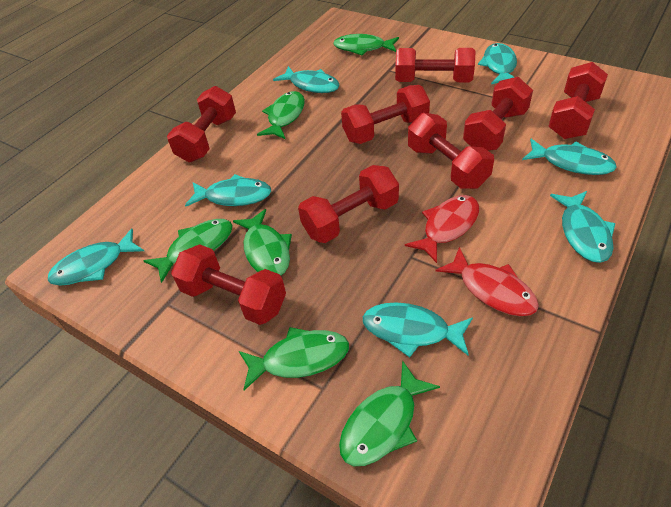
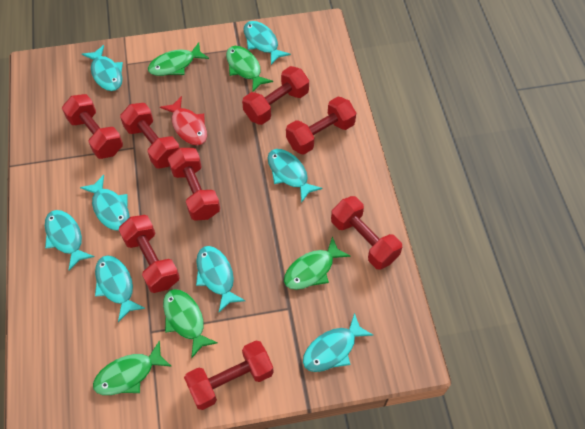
green fish: [143,219,233,283] [233,209,292,276] [239,327,349,390] [257,91,305,139] [333,34,399,55] [339,360,440,466] = 6 -> [93,340,172,395] [148,42,209,76] [163,289,218,358] [226,46,273,92] [284,236,350,290] = 5
red fish: [405,195,479,263] [435,247,539,316] = 2 -> [160,96,207,146] = 1
turquoise fish: [48,228,144,286] [185,174,271,207] [273,66,340,93] [363,302,473,358] [478,43,517,84] [522,138,617,175] [550,191,616,263] = 7 -> [45,210,94,271] [80,175,129,231] [82,45,123,91] [95,255,145,322] [196,246,245,312] [244,21,291,65] [268,149,323,203] [303,313,373,372] = 8

